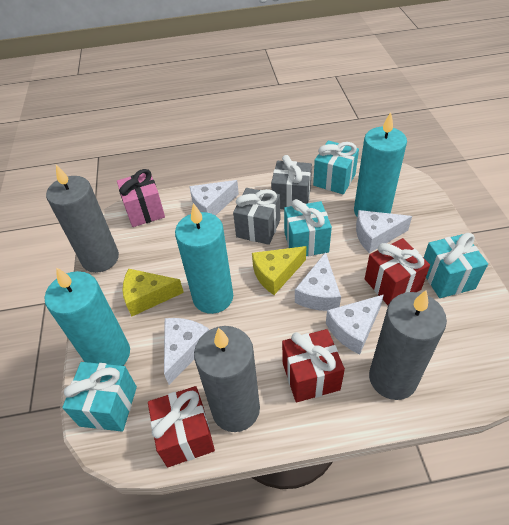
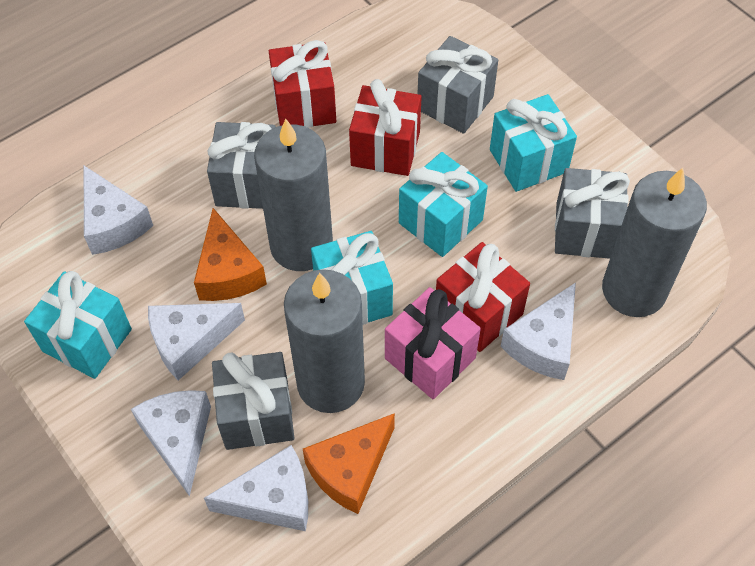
grey gift: [233,188,280,245] [271,155,312,209] = 2 -> [207,122,275,209] [212,352,294,450] [418,36,498,134] [555,168,630,259] = 4
orange cheese: none = 0 -> [194,208,267,301] [303,413,395,514] = 2
turquoise candle: [45,267,130,366] [175,203,233,314] [354,112,407,216] = 3 -> none = 0
yellow cheese: [123,269,184,317] [252,246,307,295] = 2 -> none = 0

